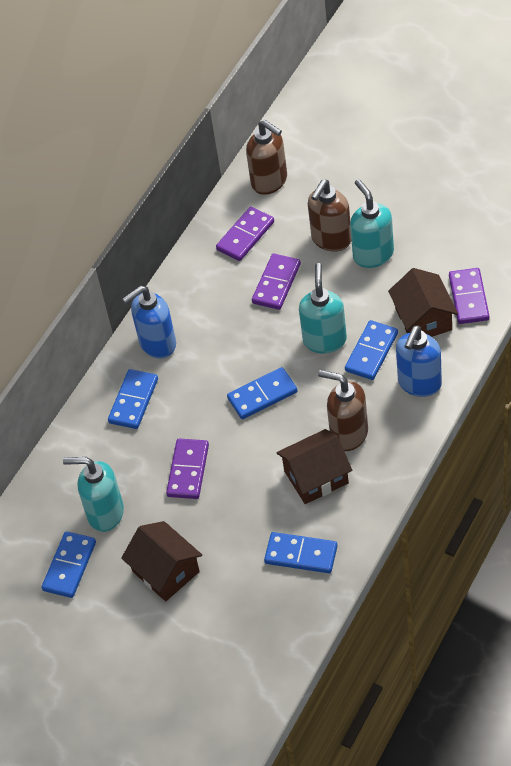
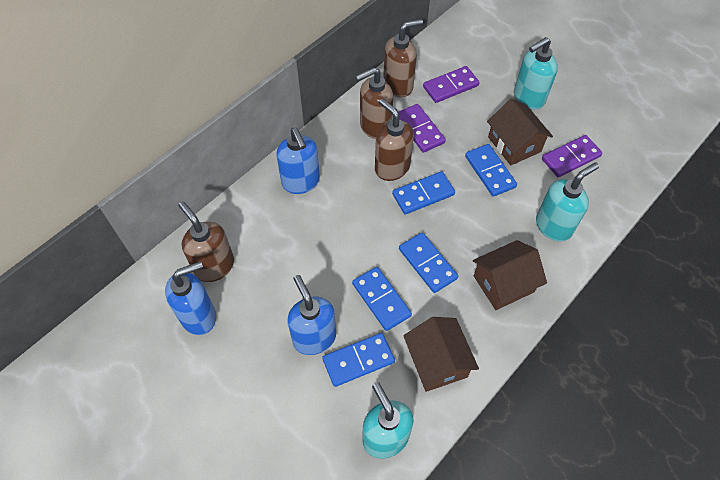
blue soap dispenser: [122,286,176,358] [396,326,442,397] = 2 -> [165,261,216,335] [276,128,320,194] [287,275,336,355] = 3
brown soap dispenser: [246,120,287,195] [308,180,352,252] [318,370,368,451] = 3 -> [178,201,234,282] [355,67,393,139] [375,98,414,181] [383,19,423,97] = 4
purple domino: [166,439,209,499] [216,207,274,261] [252,254,301,310] [449,268,489,324] = 4 -> [398,104,446,153] [423,66,480,103] [542,135,603,177] = 3

